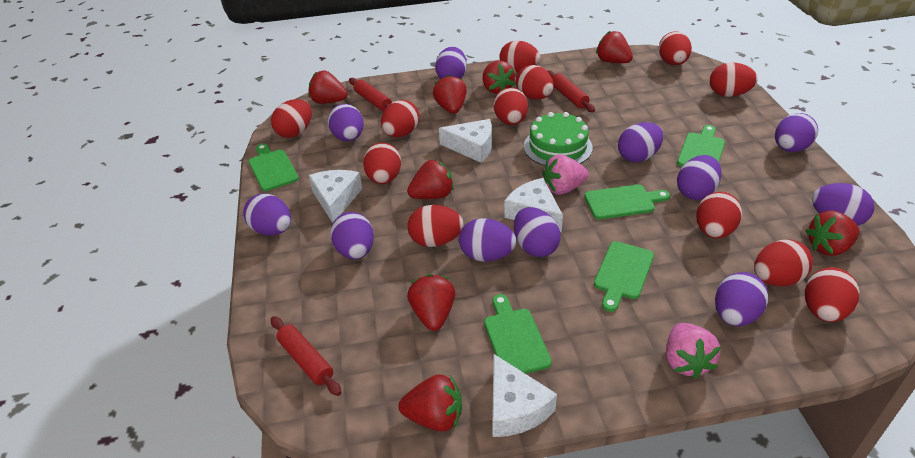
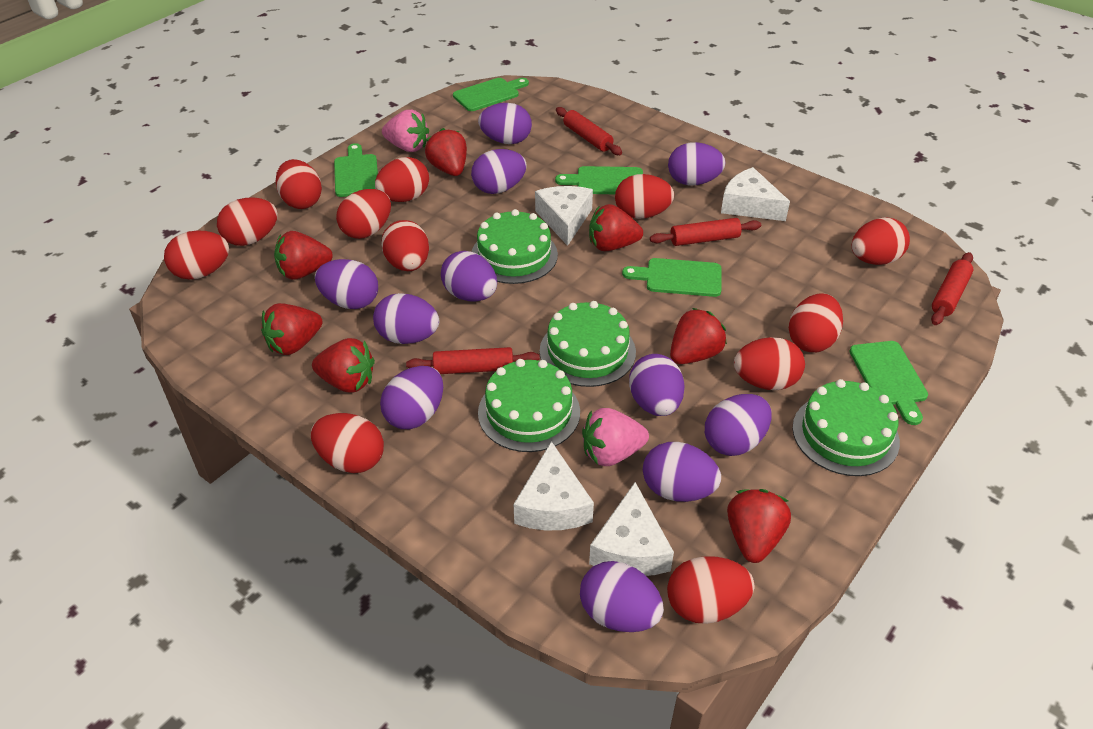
green cake: [524,112,593,166] = 1 -> [472,209,558,284] [478,359,580,452] [540,301,636,387] [792,379,900,476] = 4
red rolling pin: [271,316,342,396] [349,78,392,111] [548,70,595,112] = 3 -> [406,347,540,374] [556,107,622,155] [650,218,761,246] [931,252,973,325] = 4
red strawberry: [308,71,347,104] [398,374,462,432] [407,160,454,199] [407,274,455,331] [433,75,467,114] [483,61,515,94] [596,31,633,63] [806,211,860,256] = 8 -> [261,303,322,355] [274,231,333,280] [312,338,375,392] [425,128,467,176] [589,204,643,251] [670,308,727,364] [727,489,791,563] = 7

